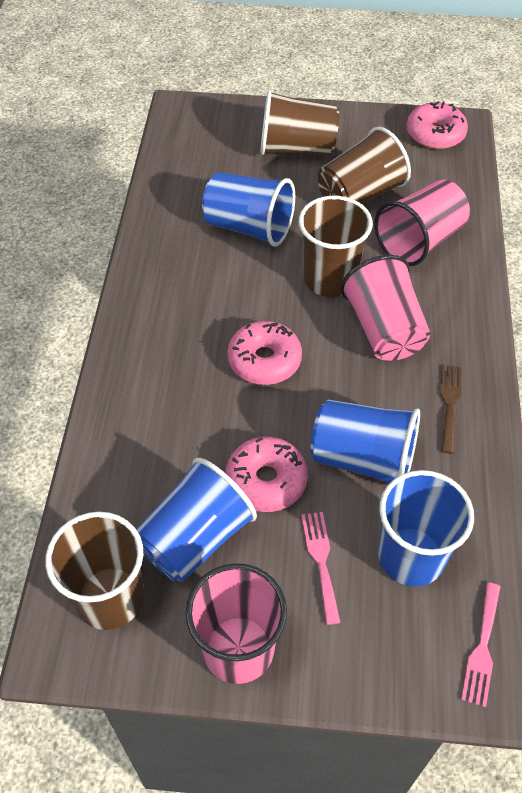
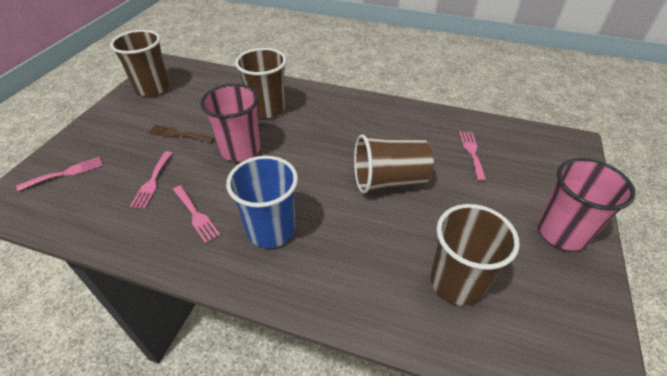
blue cup: [136,458,257,582] [202,172,295,247] [311,399,420,484] [378,470,474,587] = 4 -> [226,156,298,248] = 1
pink cup: [186,563,287,684] [340,255,430,361] [374,179,470,266] = 3 -> [200,84,261,162] [538,158,636,251] = 2
pink donut: [226,437,308,512] [227,321,302,385] [406,101,468,149] = 3 -> none = 0
pink fork: [301,512,341,625] [461,582,500,707] = 2 -> [16,157,103,191] [130,151,172,208] [173,185,220,243] [459,132,486,181] = 4

